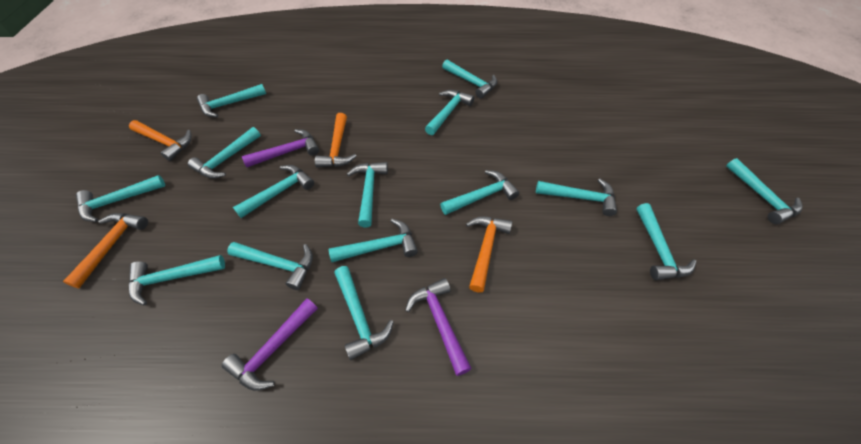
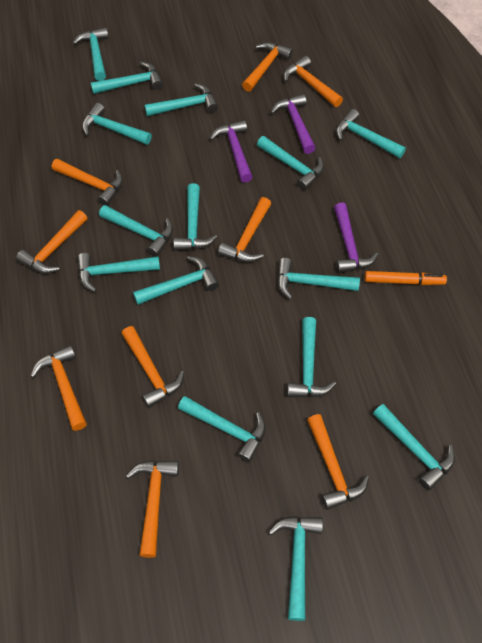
orange hammer: [63,213,148,289] [129,120,191,161] [315,113,356,168] [466,216,512,292] = 4 -> [16,210,87,274] [31,345,87,431] [52,159,123,206] [121,326,184,408] [126,460,179,558] [218,197,271,262] [242,42,293,92] [284,56,343,107] [307,414,369,510] = 9
orange marker: none = 0 -> [365,271,447,285] = 1

